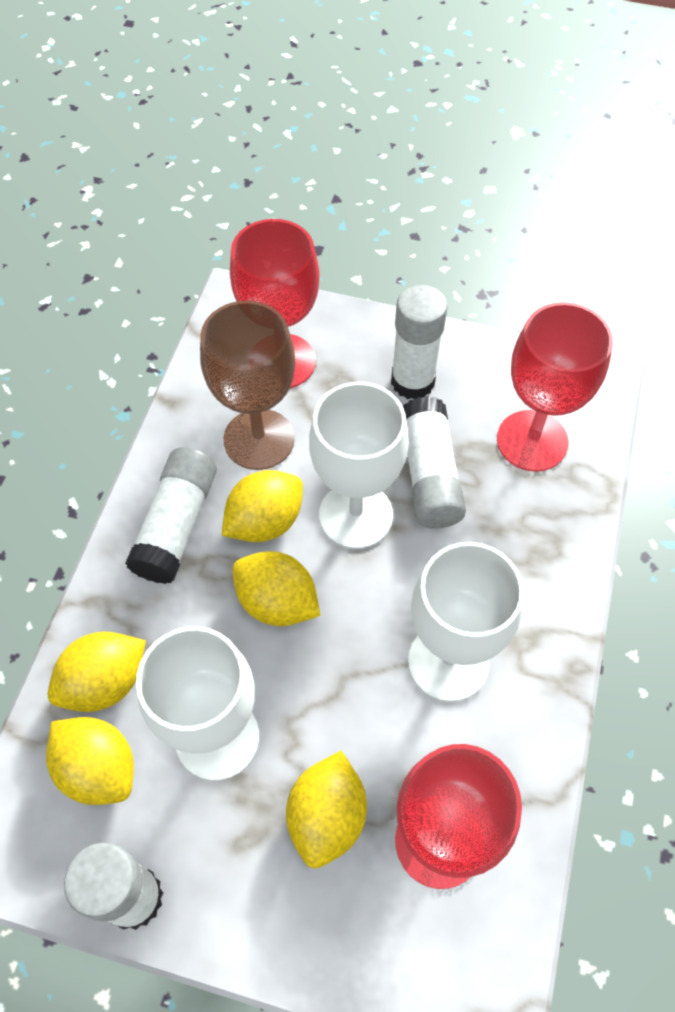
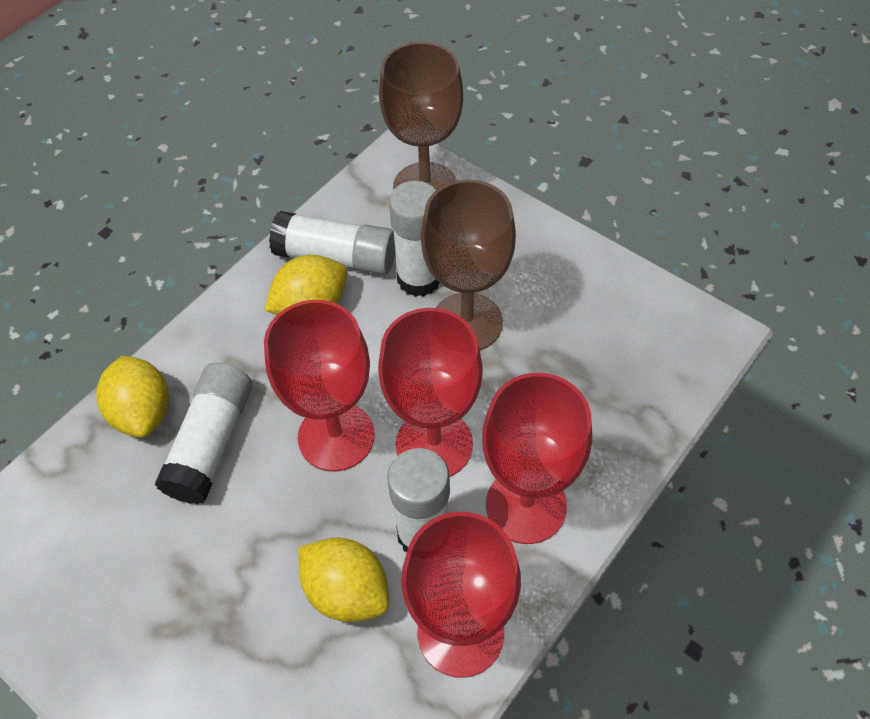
brown goblet: [200,301,295,470] = 1 -> [379,42,463,190] [421,180,516,350] = 2
red goblet: [230,219,320,388] [395,744,522,889] [497,302,613,472] = 3 -> [264,300,375,472] [378,308,483,477] [401,512,521,678] [482,373,592,544] = 4
white goblet: [136,626,259,781] [309,382,409,549] [408,542,524,702] = 3 -> none = 0
yellow lemon: [46,717,134,805] [48,632,146,712] [222,470,303,542] [232,551,320,626] [286,751,367,868] = 5 -> [96,356,169,437] [265,255,348,315] [298,537,389,622] = 3

